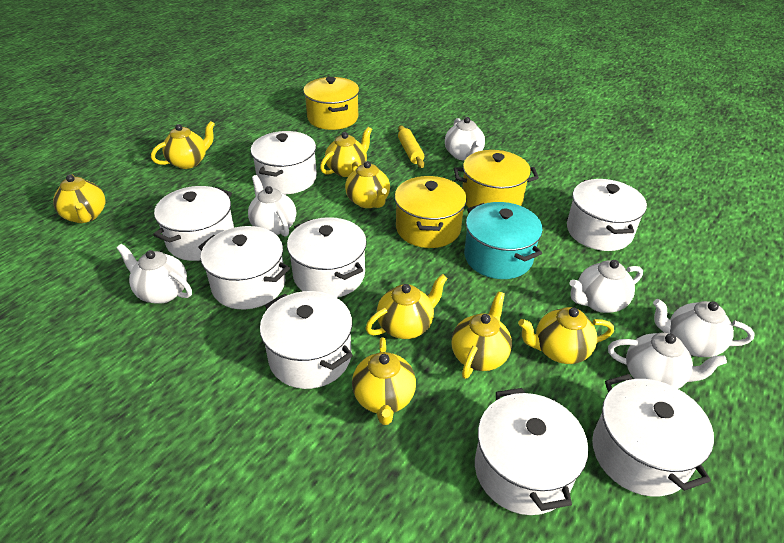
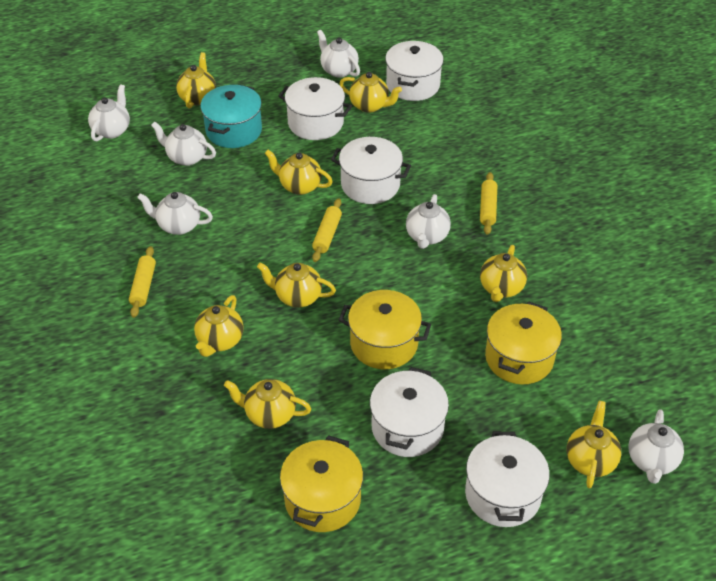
white pot: [153,186,234,261] [198,226,290,309] [251,131,317,194] [260,291,353,389] [287,217,367,298] [475,388,588,515] [567,179,647,251] [592,374,714,497] = 8 -> [278,77,352,140] [331,137,411,204] [370,367,449,457] [385,41,444,101] [465,431,550,527] = 5
yellow rolling pin: [398,125,424,168] = 1 -> [129,246,156,318] [312,198,342,262] [480,172,497,235] = 3

